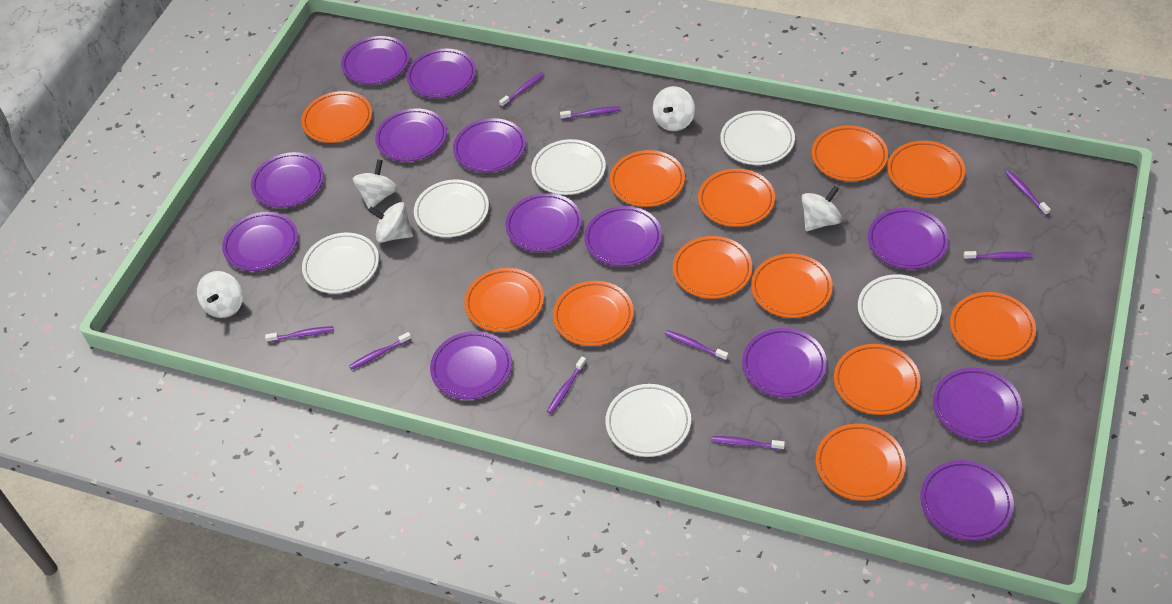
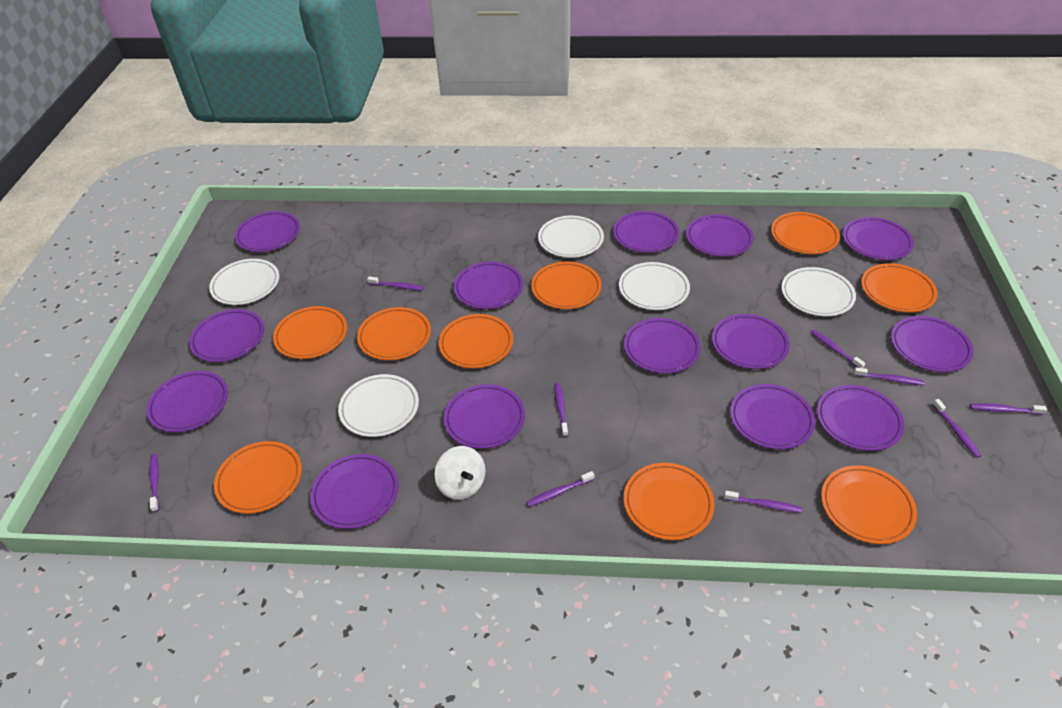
orange plate: [301,91,372,143] [464,268,544,332] [553,281,634,346] [610,150,685,207] [673,236,752,299] [698,169,775,227] [751,254,833,318] [812,125,888,181] [816,424,906,501] [834,344,921,415] [887,141,965,198] [950,292,1036,360] = 12 -> [214,441,302,514] [273,306,347,359] [357,307,431,360] [439,314,513,368] [531,261,602,309] [624,463,715,540] [771,212,840,254] [821,465,917,544] [861,263,938,313] = 9
purple plate: [222,212,298,271] [251,152,324,208] [341,36,410,84] [375,108,447,162] [407,48,476,98] [430,331,512,399] [453,118,526,172] [505,193,582,252] [584,206,662,266] [742,328,827,398] [868,208,949,269] [920,460,1014,541] [933,368,1022,441] = 13 -> [146,371,228,432] [189,309,264,362] [235,211,300,252] [310,454,399,529] [444,384,525,449] [453,262,523,309] [613,211,679,253] [624,318,701,373] [686,214,754,257] [712,314,790,369] [730,384,815,449] [817,385,904,451] [843,217,914,260] [891,316,974,372] = 14
white plate: [302,233,379,293] [414,179,489,237] [531,139,606,195] [605,384,691,457] [720,111,795,165] [858,274,942,341] = 6 -> [209,259,279,305] [338,374,419,437] [538,216,604,258] [619,262,690,310] [781,267,856,316] = 5
white spinning top: [197,271,243,318] [352,159,398,209] [368,202,413,243] [653,86,695,131] [801,186,842,231] = 5 -> [435,446,485,500] = 1

